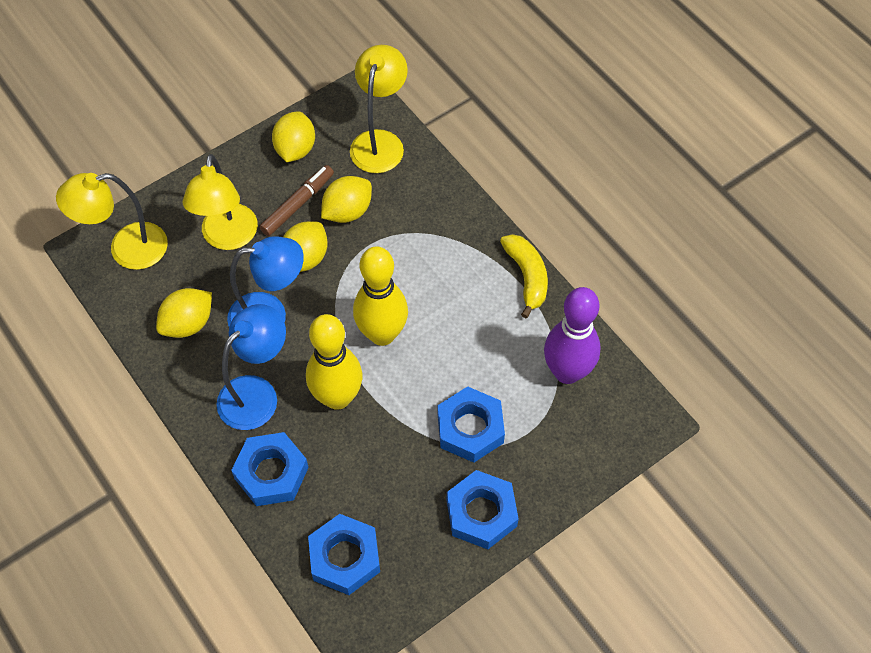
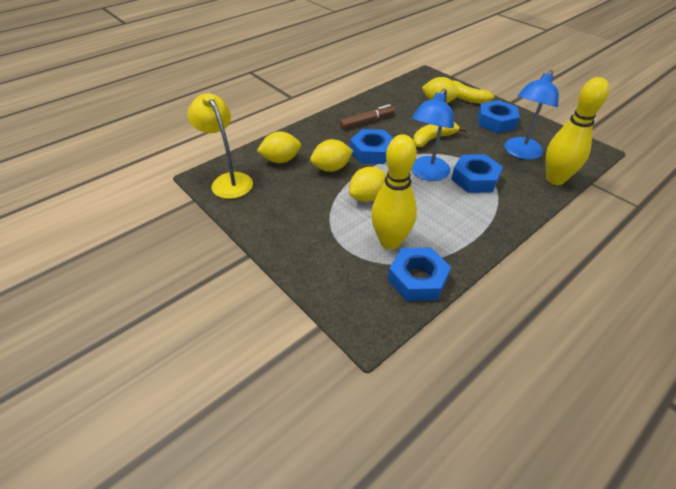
purple bowling pin: [544,287,601,384] = 1 -> none = 0
yellow banana: [500,234,548,318] = 1 -> [413,122,466,147] [450,79,494,104] = 2
yellow lamp: [56,173,168,270] [183,154,258,250] [350,45,408,173] = 3 -> [187,93,253,199] = 1

